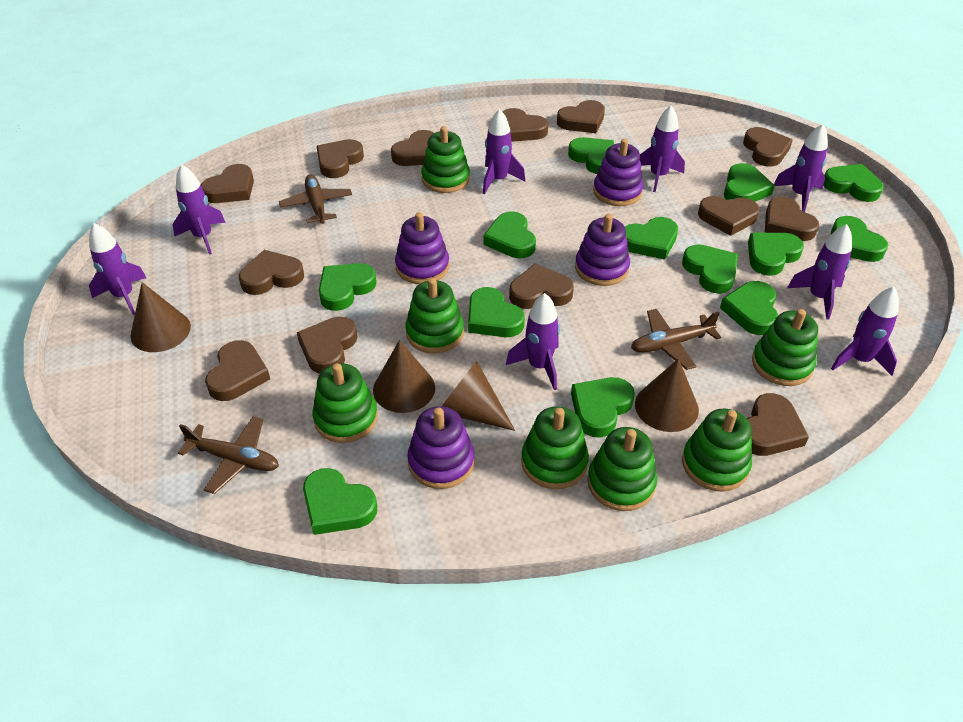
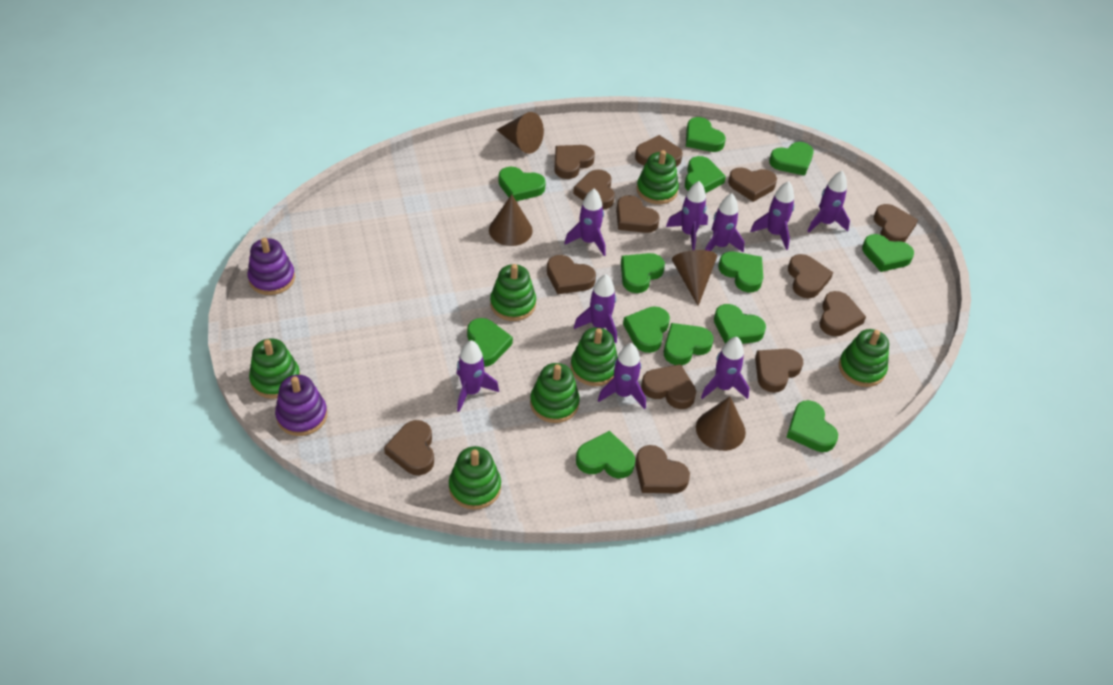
brown plane: [178,417,279,494] [279,174,352,224] [631,309,721,370] = 3 -> none = 0
purple rocket: [89,223,146,315] [172,164,226,255] [483,109,525,194] [506,293,560,390] [640,105,685,192] [774,124,828,212] [787,224,852,320] [831,287,899,376] = 8 -> [457,340,499,412] [565,189,606,256] [574,274,617,343] [598,343,646,409] [666,181,708,250] [701,337,749,399] [705,193,744,253] [750,181,794,250] [807,171,850,233] = 9
purple stacking toy: [395,212,449,284] [407,406,474,489] [575,214,630,286] [593,139,644,206] = 4 -> [248,238,295,295] [275,375,327,436] = 2

